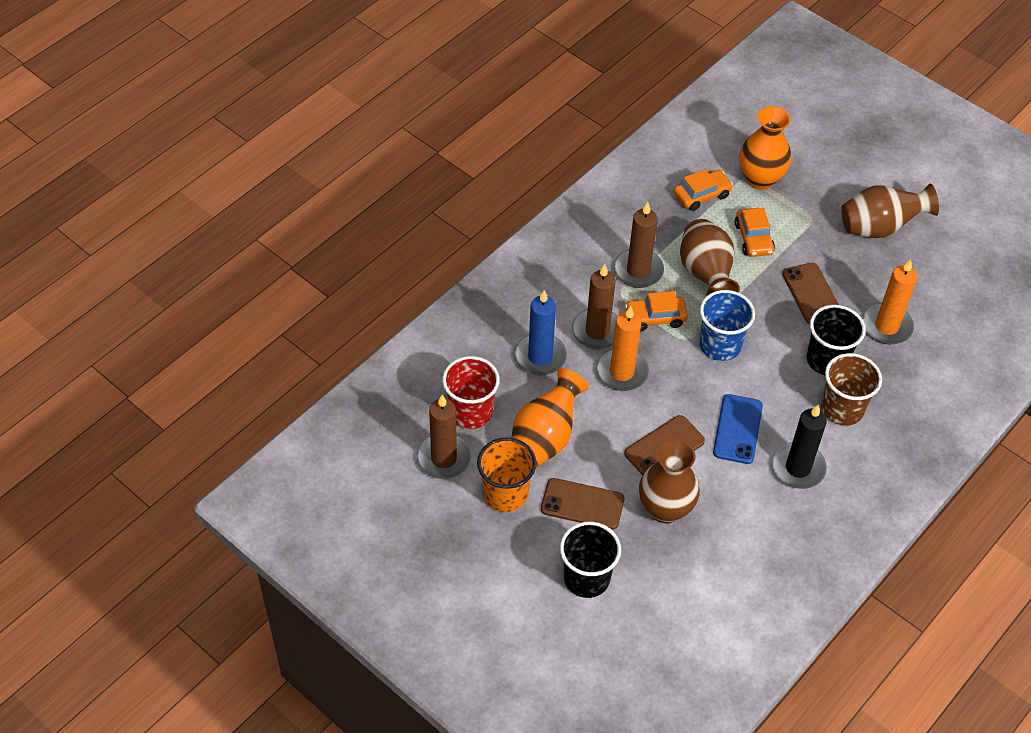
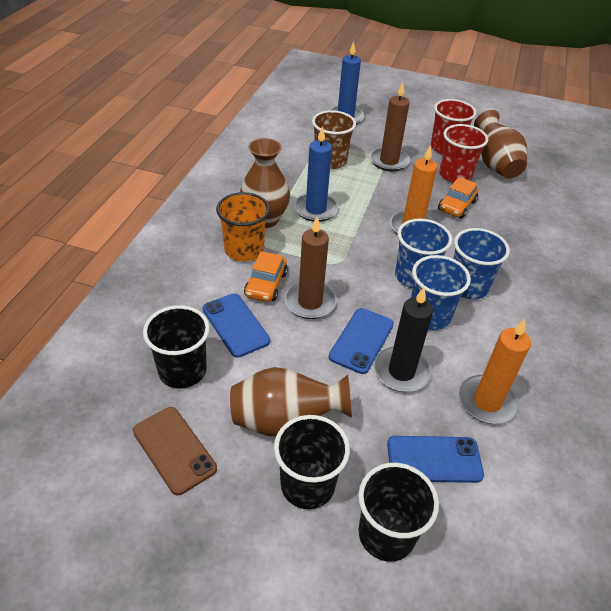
black cup: [560,522,621,598] [807,305,866,375] = 2 -> [143,305,210,388] [274,415,350,509] [358,463,439,562] = 3
blue candle: [514,290,567,375] = 1 -> [294,127,339,222] [328,42,364,125] = 2
blue cup: [700,290,755,361] = 1 -> [395,219,452,289] [411,255,471,330] [454,228,510,299] = 3
blue phone: [713,394,763,464] = 1 -> [203,293,270,358] [329,308,394,374] [387,436,484,483] = 3
brown candle: [416,395,472,479] [572,264,617,350] [614,202,664,288] = 3 -> [284,217,337,319] [370,82,410,171] = 2
brown phone: [541,478,625,530] [624,415,705,476] [782,263,839,325] = 3 -> [133,407,217,495] = 1
orange car: [625,291,688,331] [674,169,733,211] [735,208,775,257] = 3 -> [244,251,288,302] [438,177,479,219] = 2
orange vase: [512,368,589,467] [739,106,791,190] = 2 -> none = 0
red cup: [442,356,500,429] = 1 -> [431,99,476,154] [439,124,488,183] = 2

